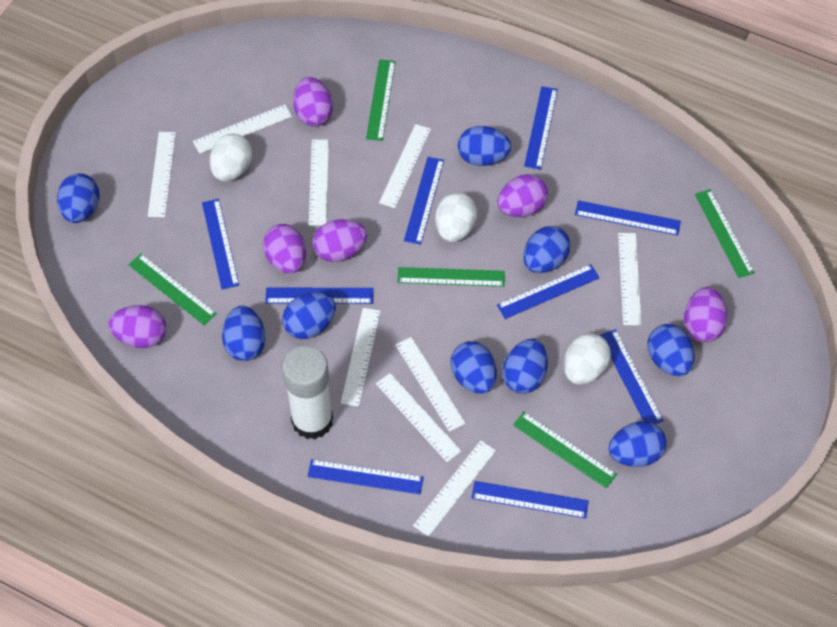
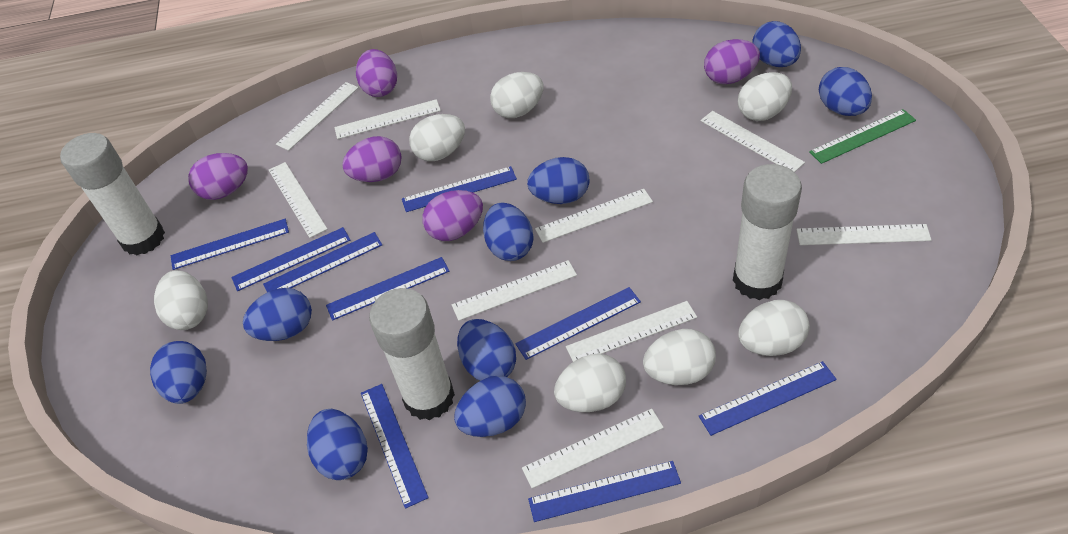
green ruler: [128,254,217,326] [366,59,396,141] [397,267,505,287] [513,412,617,489] [695,189,755,278] = 5 -> [809,109,916,164] = 1
purple egg: [108,305,166,348] [263,224,306,274] [293,77,333,127] [313,219,367,262] [497,174,548,217] [684,287,728,342] = 6 -> [188,153,248,200] [342,136,401,182] [356,49,397,97] [422,190,483,241] [704,39,760,84] = 5
white egg: [210,134,252,181] [435,192,477,242] [564,333,611,385] = 3 -> [154,270,208,330] [409,114,465,161] [490,72,543,118] [554,353,626,412] [643,329,716,385] [738,72,792,121] [738,300,810,356] = 7
white glue stick: [282,346,333,439] = 1 -> [60,133,165,255] [369,288,455,420] [733,164,802,300] = 3

